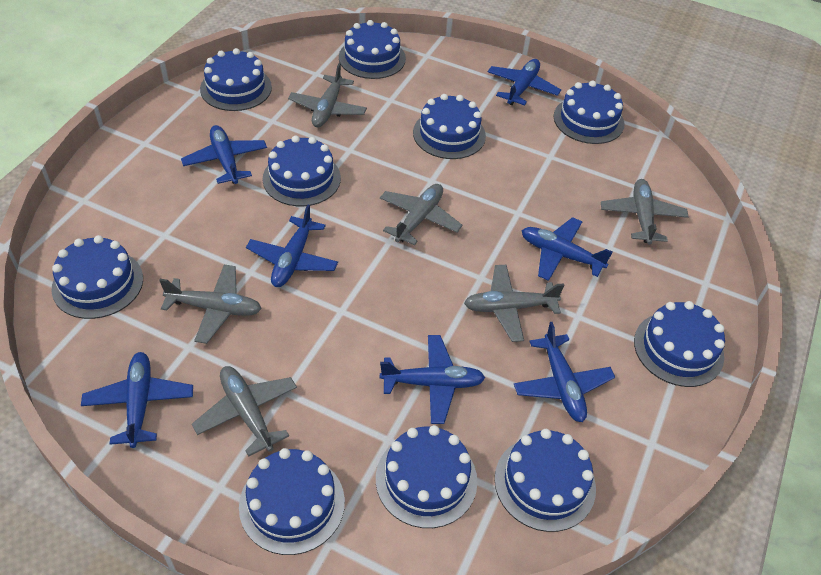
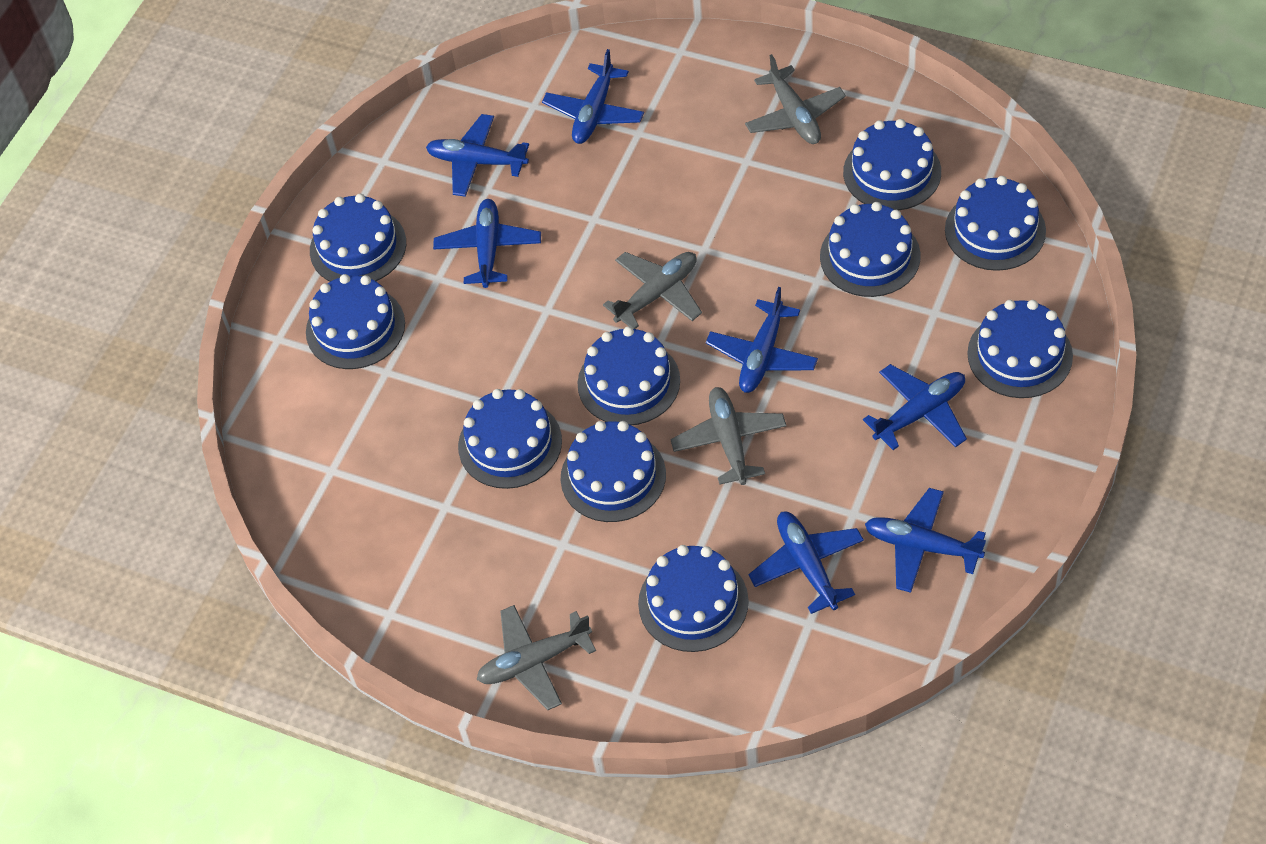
grey plane: [159,265,262,344] [192,366,297,456] [288,62,367,127] [380,184,462,245] [464,265,565,342] [601,179,689,244] = 6 -> [477,605,596,710] [603,252,702,329] [670,387,787,485] [745,54,846,144] = 4

